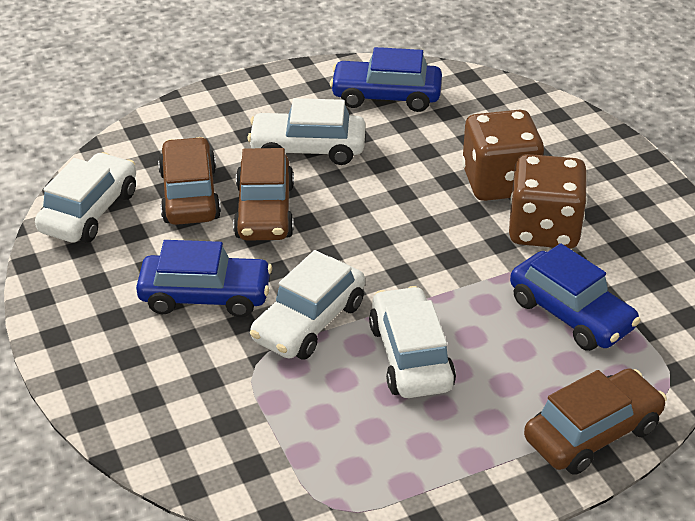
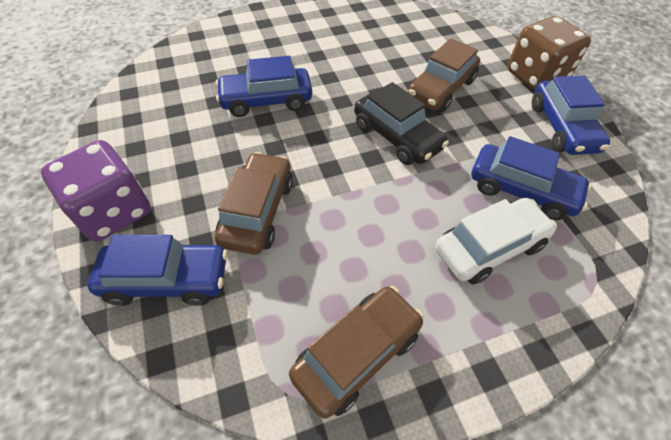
black car: none = 0 -> [354,82,449,165] = 1
blue car: [136,240,272,317] [330,47,442,112] [510,243,641,351] = 3 -> [88,235,228,306] [216,56,312,117] [471,136,592,220] [532,75,610,155] = 4
brown dice: [462,110,544,201] [509,154,587,249] = 2 -> [507,16,591,91] = 1
purple dice: none = 0 -> [41,140,151,242] = 1
white car: [35,152,136,243] [247,98,366,165] [250,250,365,360] [369,286,456,398] = 4 -> [435,198,557,285] = 1

